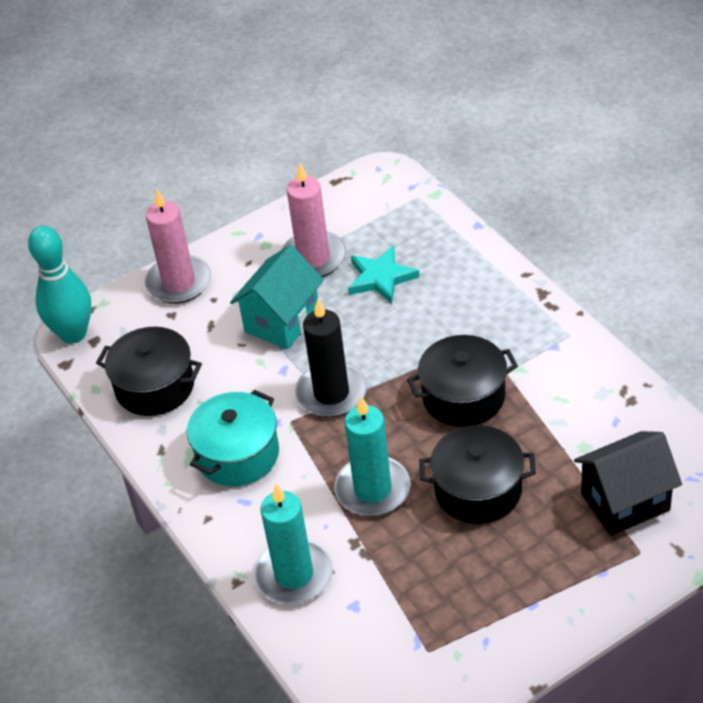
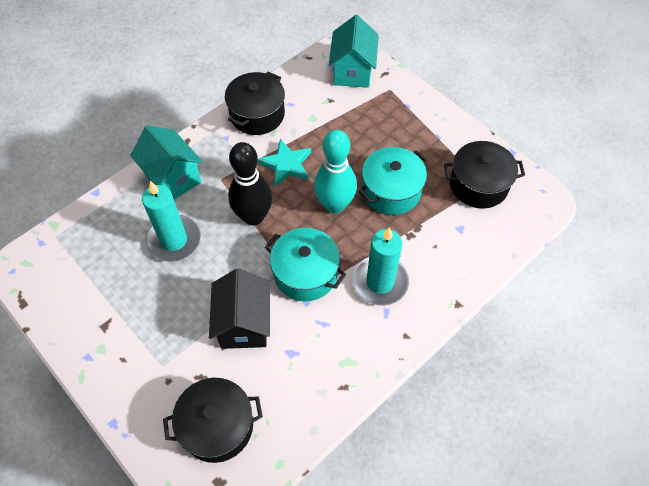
black bowling pin: none = 0 -> [228,142,272,225] = 1
black candle: [295,299,367,417] = 1 -> none = 0
pink candle: [145,189,211,304] [281,164,346,277] = 2 -> none = 0
turquoise house: [230,245,324,349] = 1 -> [130,125,203,199] [329,15,379,88] = 2
turquoise pot: [187,390,279,486] = 1 -> [265,228,346,302] [359,147,428,215] = 2

